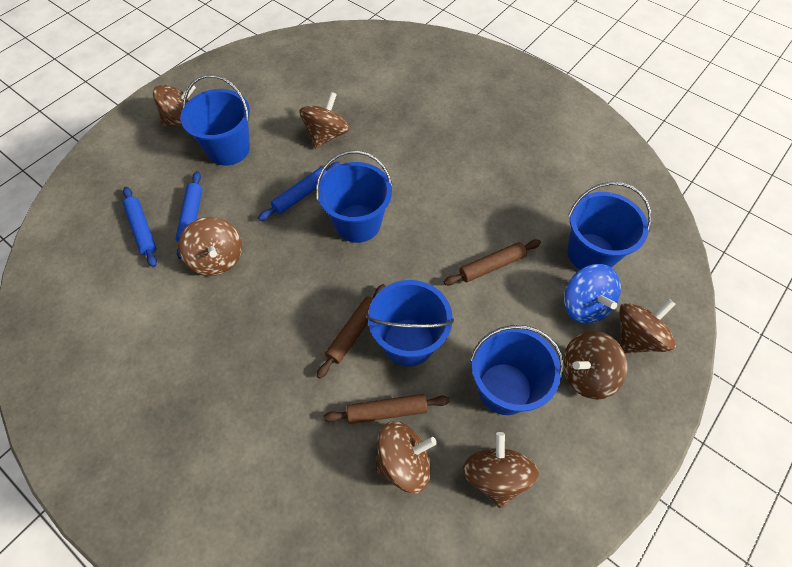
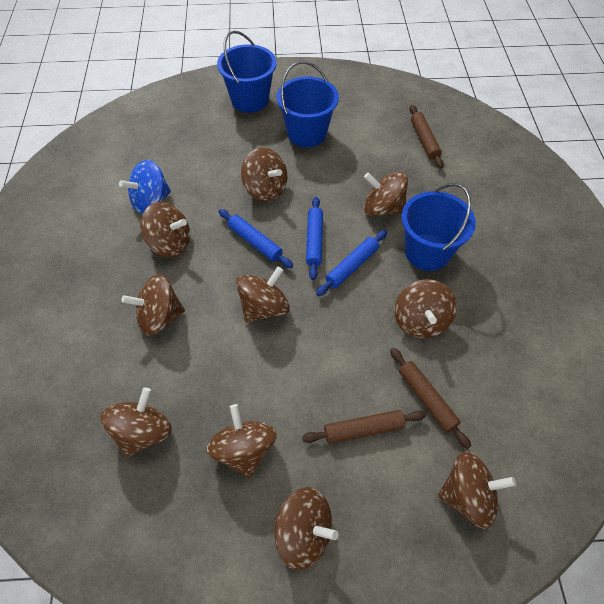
blue bucket: [180,75,250,166] [316,151,392,243] [366,280,454,367] [470,325,564,415] [567,182,652,270] = 5 -> [217,31,277,113] [276,61,339,147] [402,183,476,271] = 3
brown spinning top: [153,85,196,127] [178,217,242,276] [299,92,350,149] [375,421,437,493] [463,432,539,508] [563,331,627,400] [619,299,676,354] = 7 -> [100,387,172,458] [121,274,185,336] [140,202,190,258] [206,404,277,478] [236,267,290,323] [241,147,287,202] [274,487,338,570] [364,172,408,216] [394,279,457,339] [438,451,516,529] = 10

